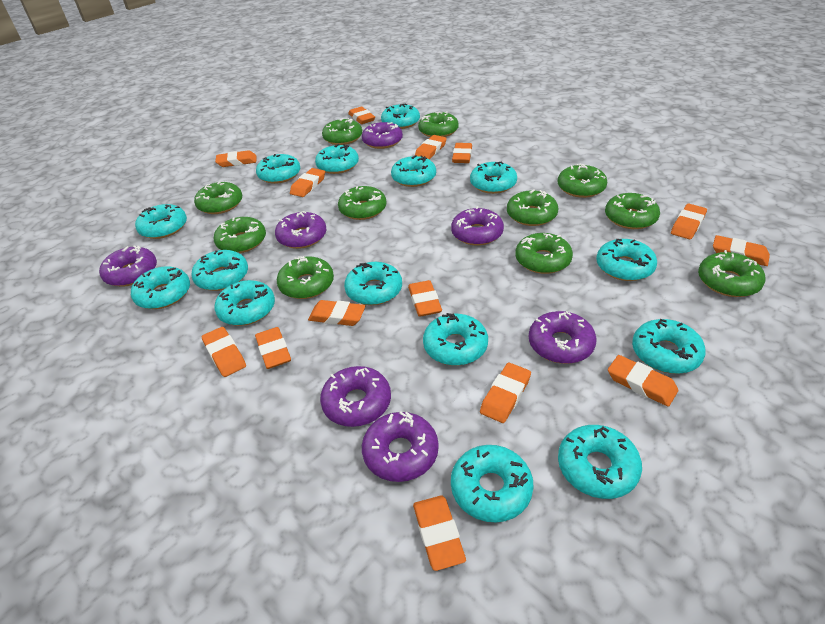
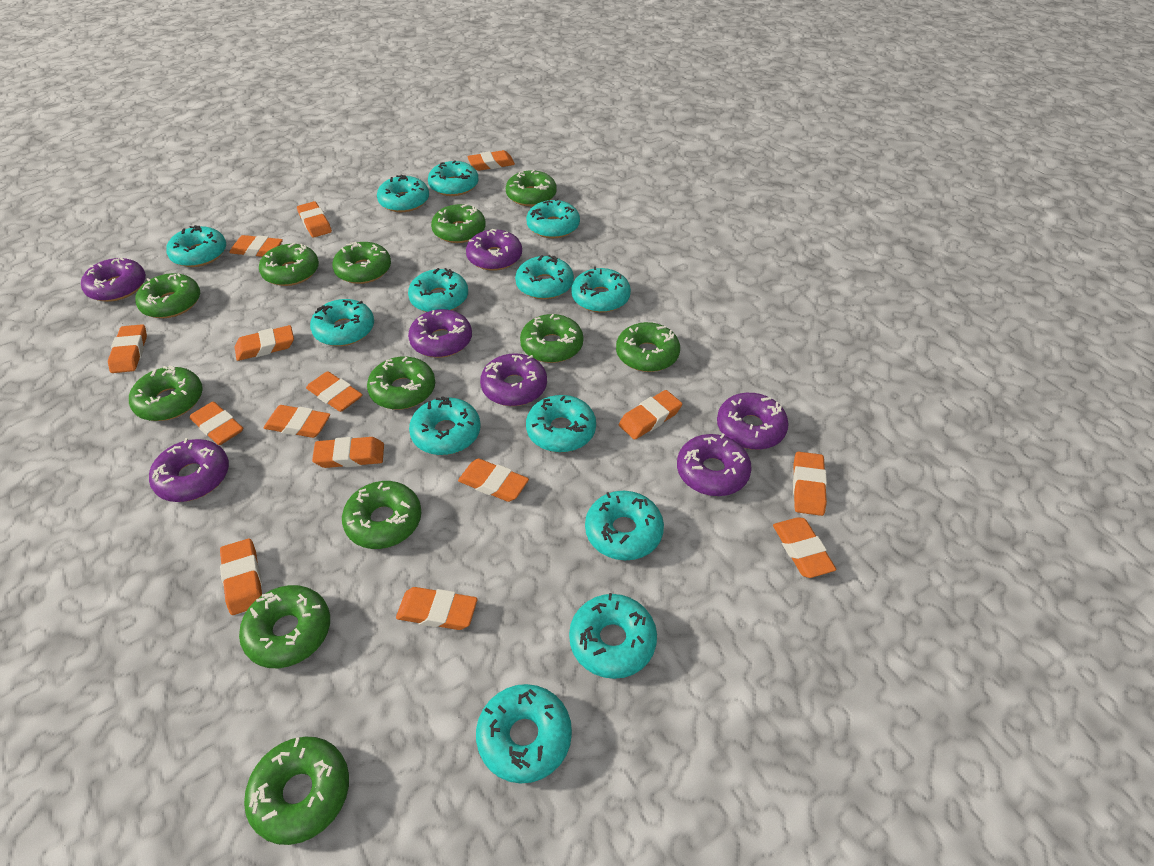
green donut: [194,181,242,214] [213,217,266,253] [277,256,334,299] [322,118,362,145] [338,186,386,220] [418,111,459,137] [507,189,558,226] [515,233,573,274] [558,163,607,198] [605,193,660,229] [698,250,765,297] = 11 -> [129,365,203,421] [135,273,200,318] [239,585,330,668] [244,737,349,845] [259,243,319,286] [332,242,391,284] [342,481,421,549] [367,356,435,410] [431,204,486,243] [506,170,557,206] [520,314,584,363] [616,322,680,372] = 12
orange eraser: [202,327,246,377] [215,150,257,167] [255,327,291,369] [290,168,325,197] [308,300,366,326] [348,106,375,124] [408,280,442,317] [413,496,466,571] [415,135,447,159] [452,143,472,163] [480,363,531,423] [608,355,678,407] [671,204,707,239] [713,235,770,266] = 14 -> [108,324,147,373] [190,401,243,445] [220,538,262,615] [229,235,283,257] [235,325,294,361] [264,405,330,438] [297,201,332,238] [306,371,363,412] [312,437,384,468] [396,587,477,630] [458,458,529,502] [467,150,515,171] [619,390,682,440] [773,517,836,578] [793,452,827,516] = 15
turquoise donut: [131,266,190,309] [135,204,187,239] [191,250,248,291] [214,280,275,326] [256,154,300,184] [315,144,359,174] [344,262,402,305] [381,104,420,129] [391,155,436,187] [423,313,488,366] [451,445,534,522] [470,162,517,194] [558,425,642,499] [596,239,657,281] [632,319,706,374] = 15 -> [166,225,226,267] [310,299,374,346] [377,175,429,212] [408,268,468,312] [409,396,481,455] [428,160,478,196] [476,684,572,783] [515,255,574,299] [526,198,580,238] [526,395,596,452] [569,593,657,679] [571,266,631,313] [585,491,664,560] = 13

